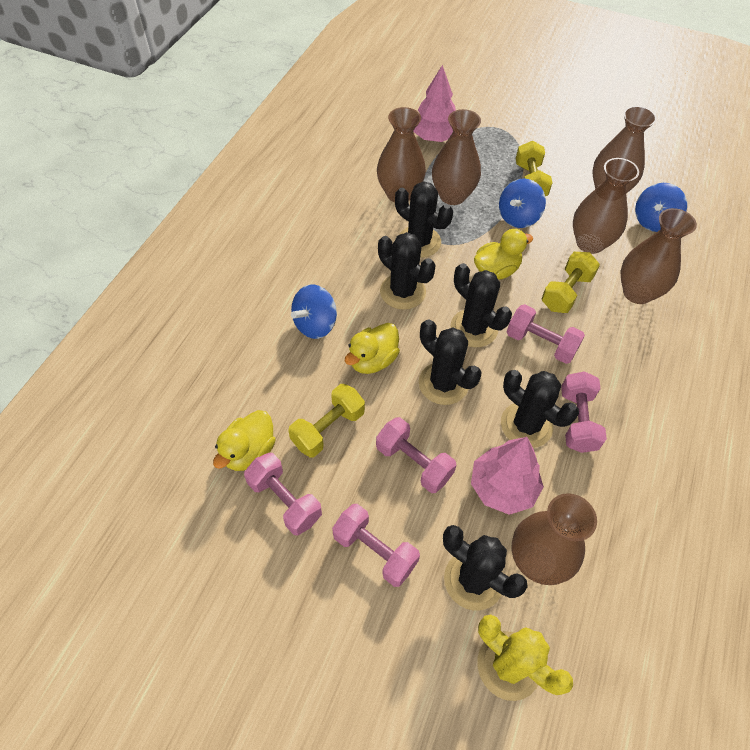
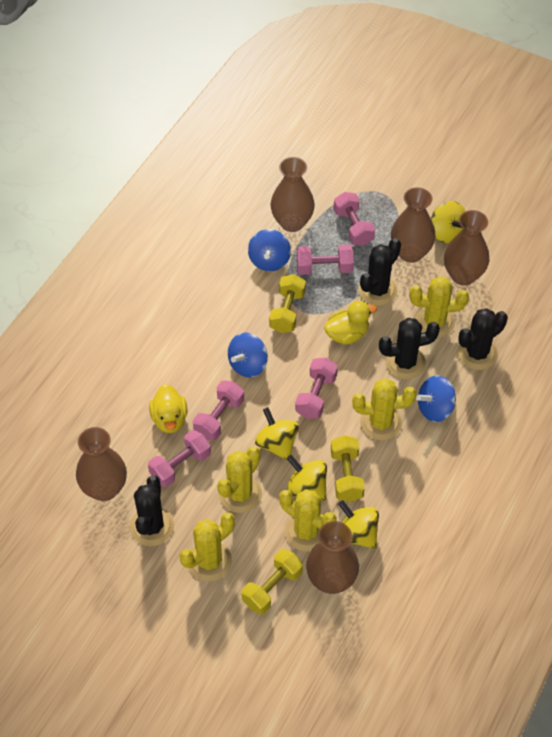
black cactus: [378,232,436,310] [395,181,453,258] [419,319,482,405] [443,525,528,611] [451,263,512,347] [501,370,579,448] = 6 -> [130,475,174,546] [358,238,401,306] [379,318,440,380] [457,308,508,370] = 4
brown vase: [377,107,426,202] [432,109,481,205] [512,493,597,585] [573,158,639,254] [592,106,657,193] [620,208,697,304] = 6 -> [76,427,127,501] [271,157,315,232] [306,521,359,594] [391,187,436,263] [444,210,489,285] = 5
pink tree: [413,65,456,142] [471,437,544,515] = 2 -> none = 0
yellow cactus: [477,614,573,701] = 1 -> [180,512,235,582] [217,446,262,513] [279,489,337,551] [352,378,417,441] [410,276,469,338] = 5
yellow duck: [213,410,276,471] [345,323,400,374] [474,229,533,280] = 3 -> [149,384,188,433] [324,301,377,345] = 2
yellow spinning top: none = 0 -> [255,407,299,461] [287,455,327,501] [338,500,379,549] [431,201,466,243] = 4

